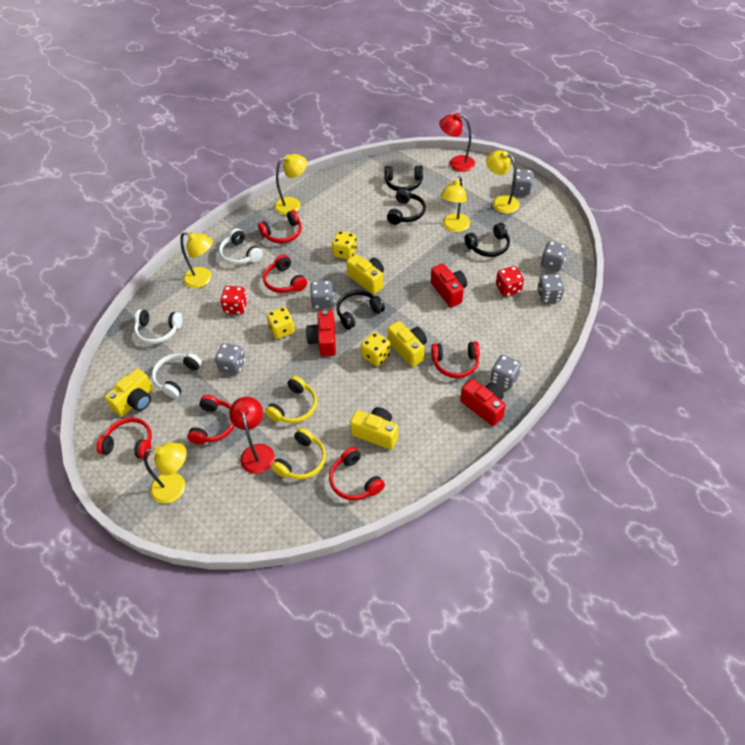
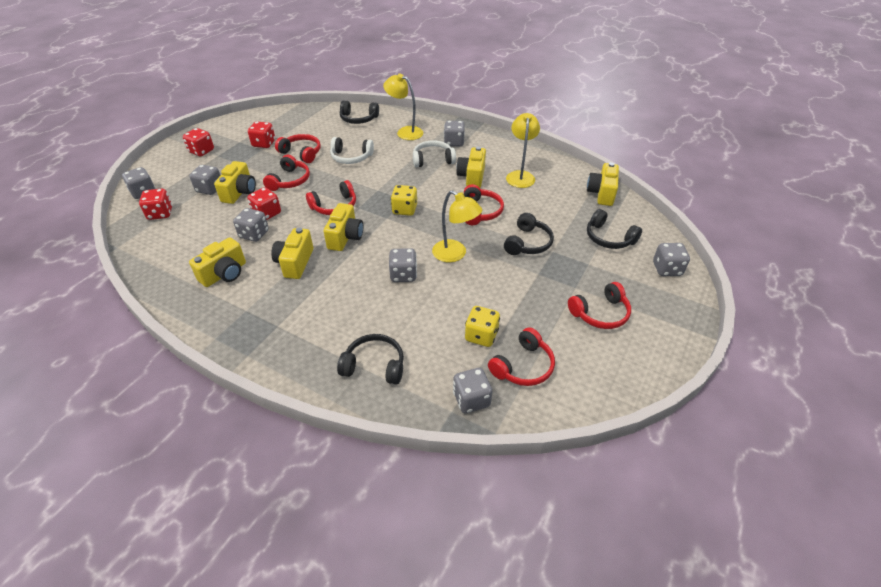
grey dice: [215,343,245,375] [310,280,334,309] [491,355,521,389] [511,169,534,195] [537,274,564,303] [541,241,568,271] = 6 -> [122,167,155,199] [189,165,221,195] [233,208,269,242] [389,248,417,282] [444,121,465,146] [453,368,492,413] [653,243,690,276] = 7
red camera: [306,310,336,357] [431,263,467,307] [460,379,506,426] = 3 -> none = 0
red dice: [220,286,248,314] [496,266,524,297] = 2 -> [139,189,172,220] [183,128,214,156] [248,121,275,148] [248,187,281,220] = 4
red lamp: [229,397,275,474] [439,113,475,172] = 2 -> none = 0
white headphones: [134,309,183,344] [152,353,202,398] [219,228,263,265] = 3 -> [330,137,374,164] [413,140,456,167] = 2
yellow camera: [105,369,153,417] [346,254,384,294] [350,407,398,450] [388,321,427,367] = 4 -> [189,237,246,287] [214,161,256,204] [271,228,313,279] [324,203,363,251] [456,146,486,188] [587,162,619,206] = 6
yellow dice: [266,307,295,339] [332,231,357,259] [361,332,391,366] = 3 -> [391,185,417,216] [465,306,500,347] = 2
yellow headphones: [265,376,317,423] [271,428,326,479] = 2 -> none = 0
yellow lamp: [144,442,187,504] [180,232,213,288] [274,154,307,215] [440,176,470,232] [486,150,520,214] = 5 -> [383,73,423,140] [432,190,482,263] [506,113,540,188] = 3

